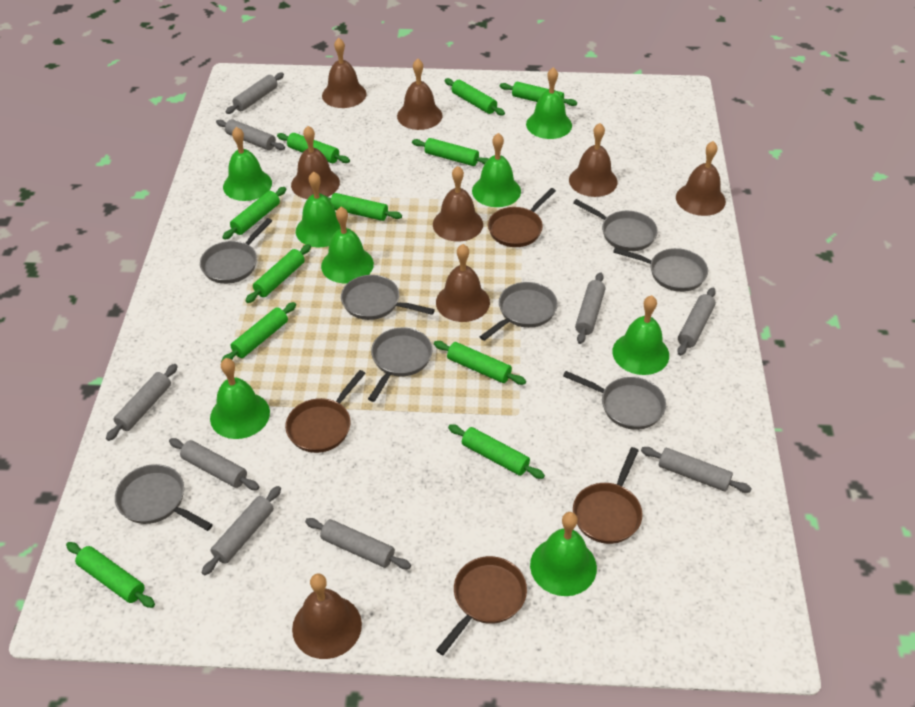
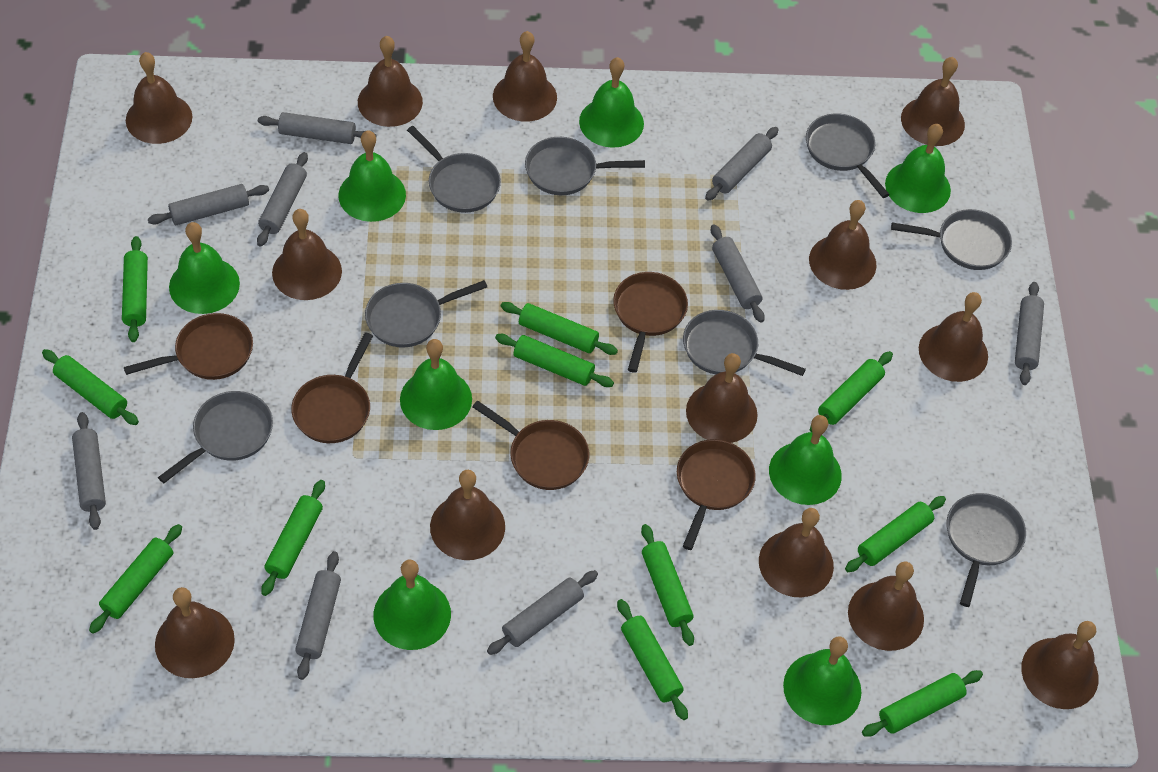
brown bell: [291,126,340,199] [292,573,362,659] [322,38,367,108] [397,59,443,130] [433,166,483,242] [436,244,490,322] [569,123,618,197] [676,141,726,216] = 8 -> [126,52,193,144] [155,587,235,678] [272,209,342,300] [358,36,423,127] [430,470,505,560] [493,31,557,122] [686,353,758,443] [759,508,834,597] [809,200,876,290] [848,561,924,651] [901,57,965,146] [919,292,988,382] [1021,621,1099,709] = 13
brown pan: [285,370,366,453] [436,556,527,655] [488,188,556,247] [573,447,643,544] = 4 -> [124,313,253,380] [291,333,373,443] [472,400,589,490] [613,272,688,373] [677,439,756,550] = 5

